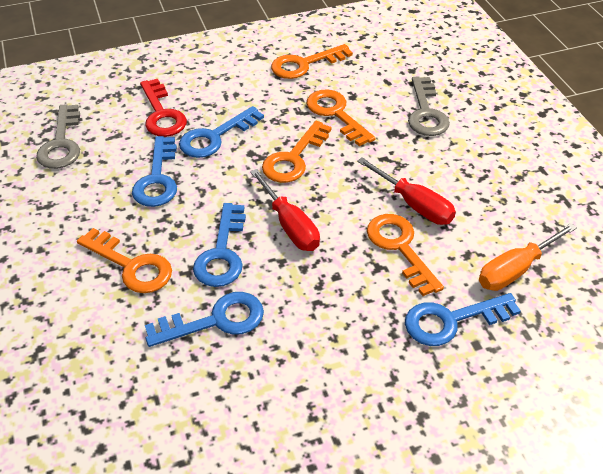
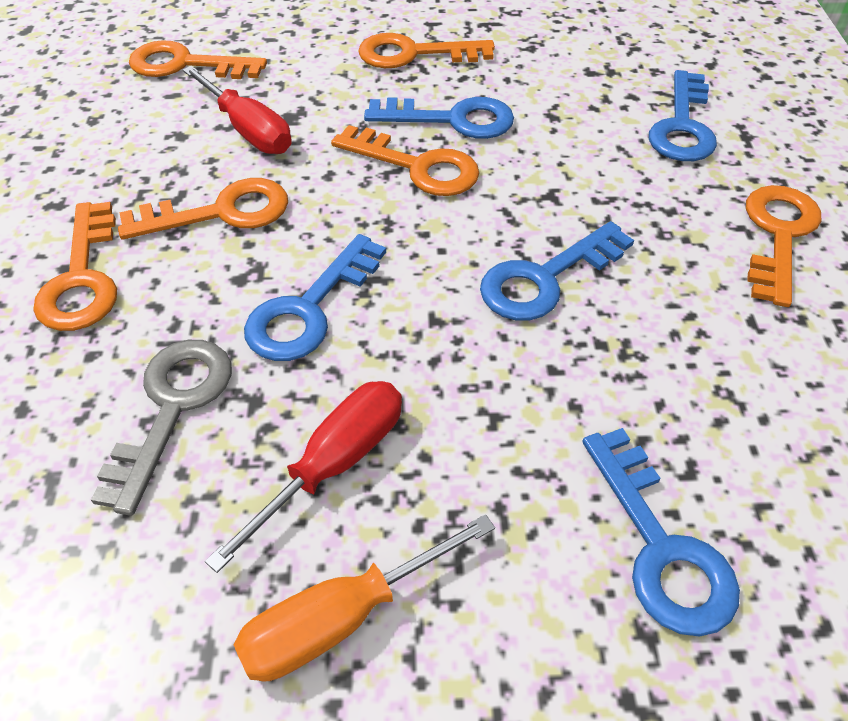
grey key: [36,104,80,169] [408,76,450,136] = 2 -> [91,340,232,516] = 1
orange key: [77,228,172,293] [262,121,332,183] [271,44,353,79] [307,89,376,146] [367,214,444,296] = 5 -> [33,202,117,331] [118,178,288,239] [129,40,267,79] [331,125,479,196] [358,33,495,68] [746,185,822,307] = 6
red key: [140,79,187,137] = 1 -> none = 0

